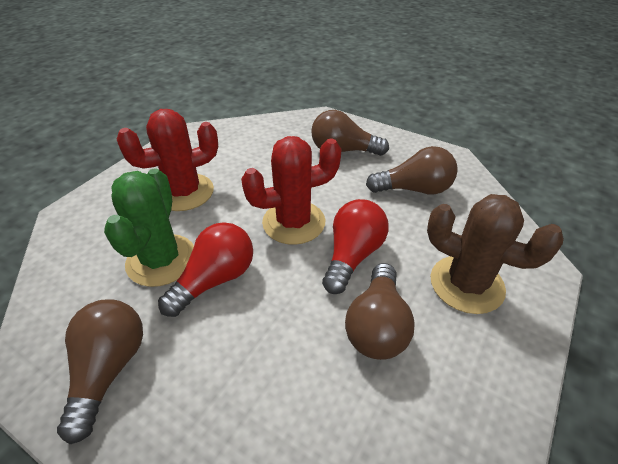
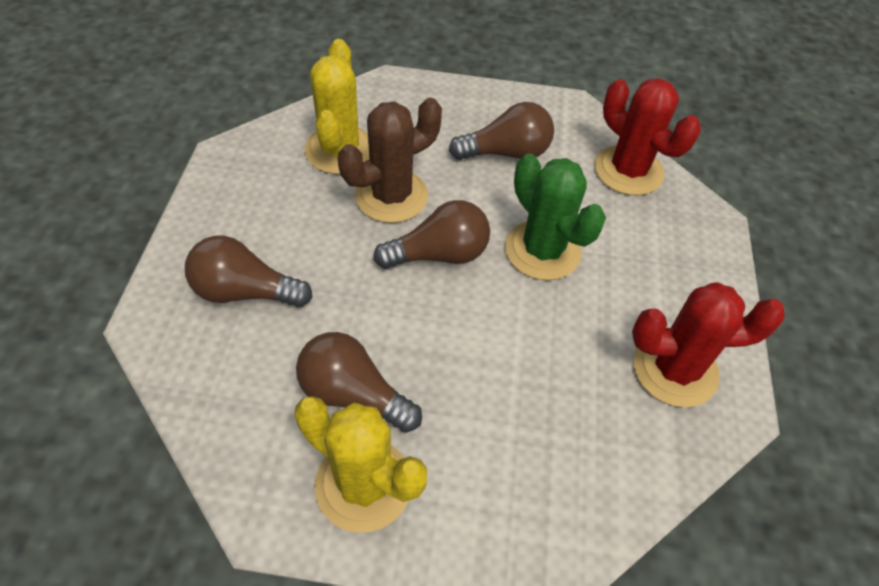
red light bulb: [158,222,253,317] [322,199,389,294] = 2 -> none = 0
yellow cactus: none = 0 -> [294,396,427,533] [304,39,369,174] = 2

